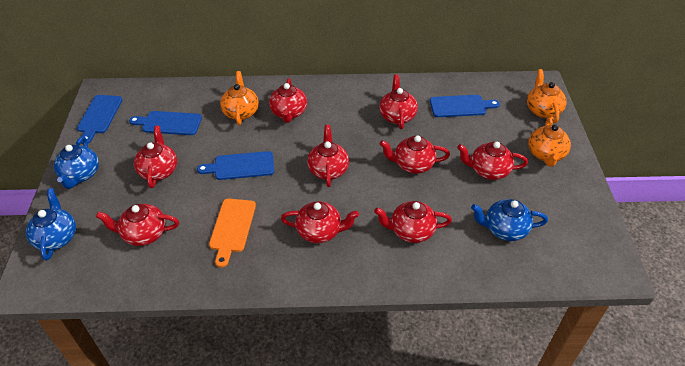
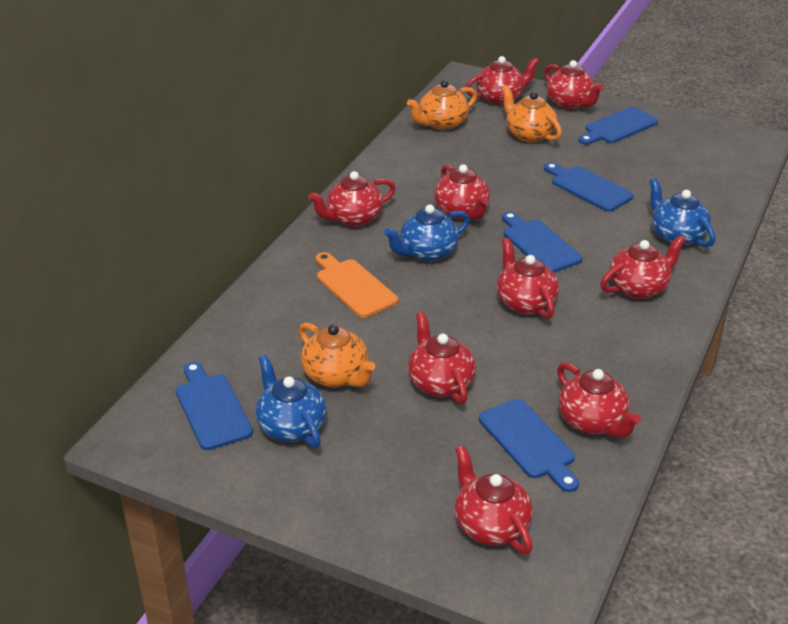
blue cutting board: [77,95,122,144] [129,111,202,135] [197,151,274,180] [430,95,500,117] = 4 -> [176,362,253,450] [479,399,579,492] [502,211,583,272] [544,162,634,212] [579,107,658,145] = 5

